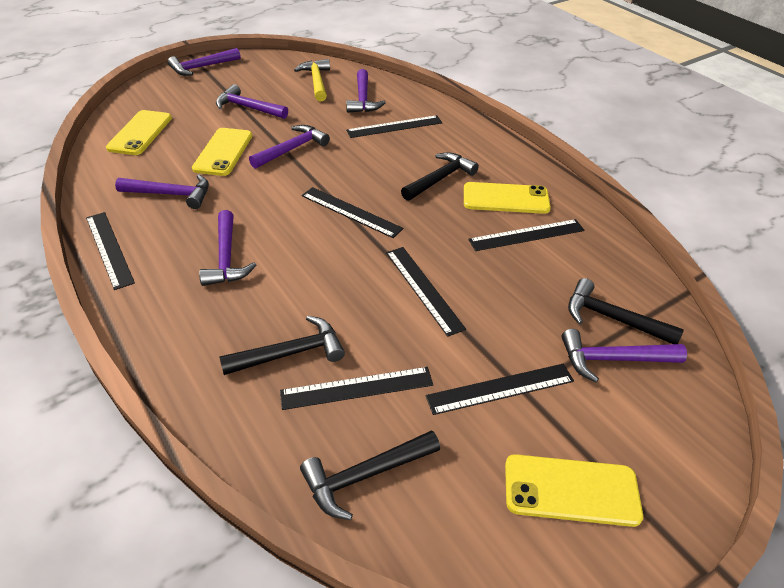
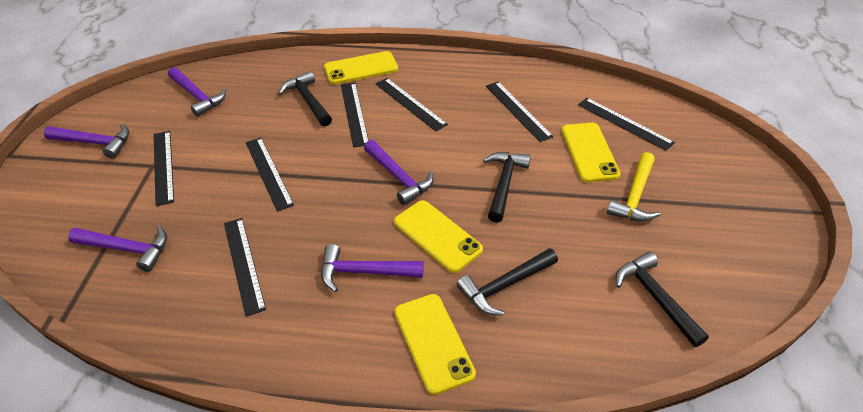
purple hammer: [115,174,209,209] [168,48,241,76] [199,210,256,286] [216,84,288,119] [249,125,330,169] [346,69,386,113] [561,329,687,382] = 7 -> [44,124,129,159] [68,226,167,272] [168,67,226,117] [321,244,424,292] [364,140,434,205] = 5

